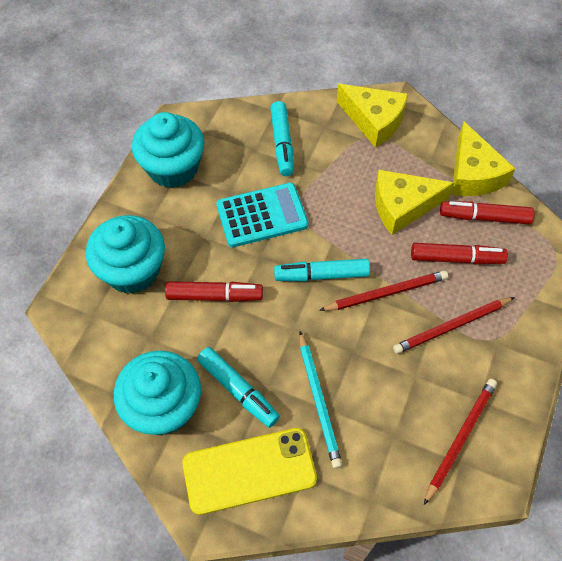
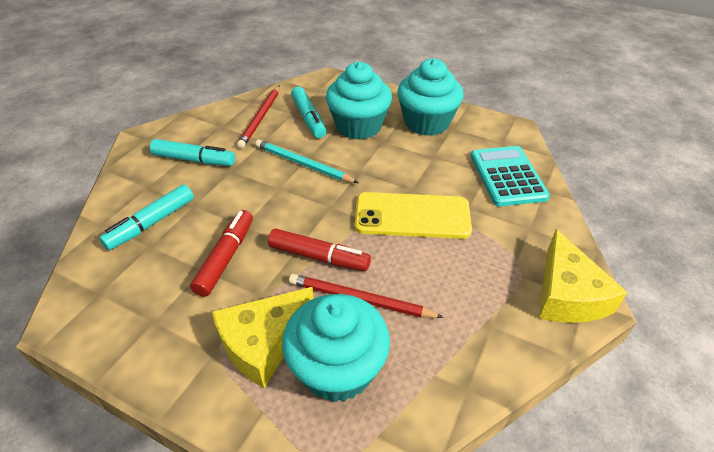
red marker: [165,281,263,302] [411,243,508,265] [440,201,534,224] = 3 -> [190,210,253,297] [268,229,371,271] = 2
red pencil: [319,270,448,311] [393,297,515,354] [424,379,497,505] = 3 -> [237,85,280,149] [289,274,444,318] = 2
yellow cheese: [337,84,408,148] [375,170,454,235] [451,122,516,196] = 3 -> [212,287,314,388] [539,229,627,323] = 2

